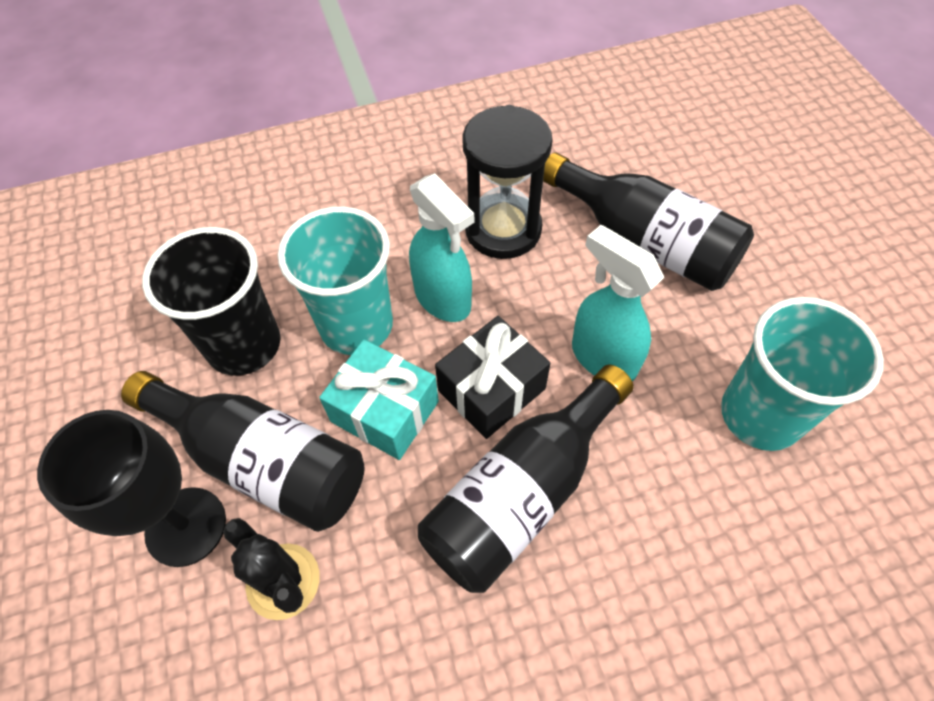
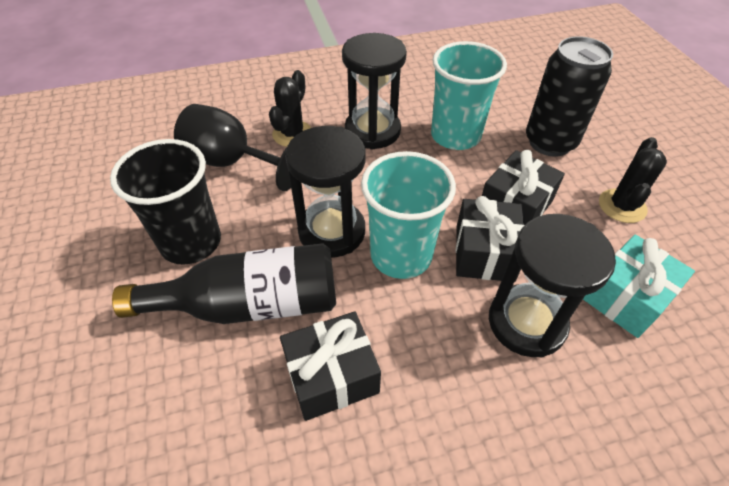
black bottle: [121,371,365,532] [418,364,634,593] [543,152,754,291] = 3 -> [112,243,336,324] = 1
black cactus: [223,518,320,620] = 1 -> [269,70,312,147] [599,137,667,223] = 2
black can: none = 0 -> [526,36,613,157] = 1
black gift: [435,316,550,439] = 1 -> [280,311,381,421] [456,196,525,282] [482,150,565,225] = 3
black hourglass: [462,105,553,259] = 1 -> [285,126,366,257] [342,33,407,150] [489,214,616,357] = 3
turquoise spray bottle: [409,173,474,322] [572,225,664,381] = 2 -> none = 0

